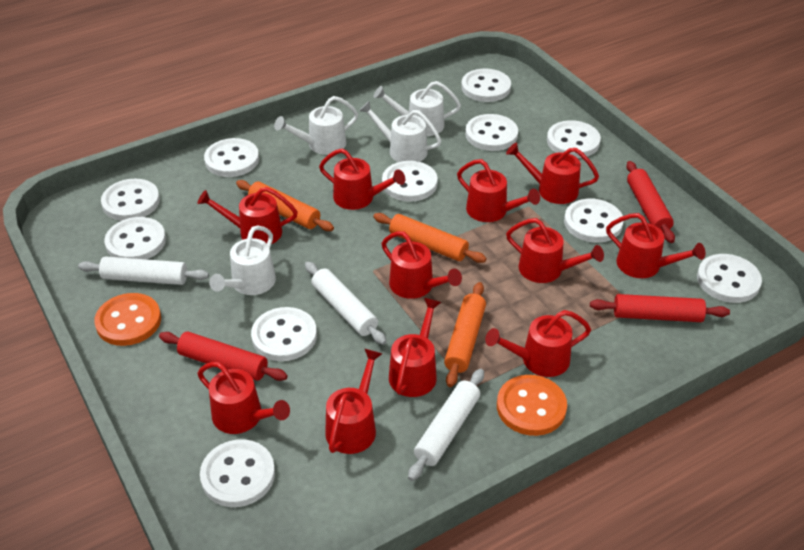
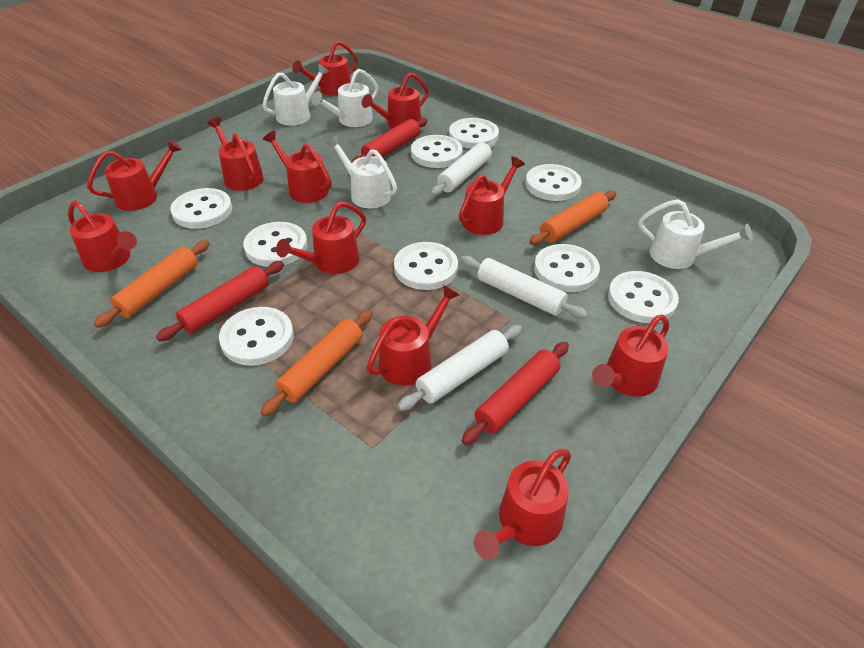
orange button: [94,293,161,346] [497,375,567,436] = 2 -> none = 0
white button: [101,179,160,221] [104,217,166,259] [200,439,275,507] [204,138,259,177] [251,307,317,361] [382,161,438,202] [461,69,511,102] [465,114,518,151] [547,120,601,158] [564,198,623,243] [697,254,762,303] = 11 -> [170,188,232,229] [219,307,294,366] [243,222,307,267] [394,242,458,290] [411,135,463,168] [449,118,499,149] [525,164,582,201] [534,244,600,292] [608,271,679,323] = 9

